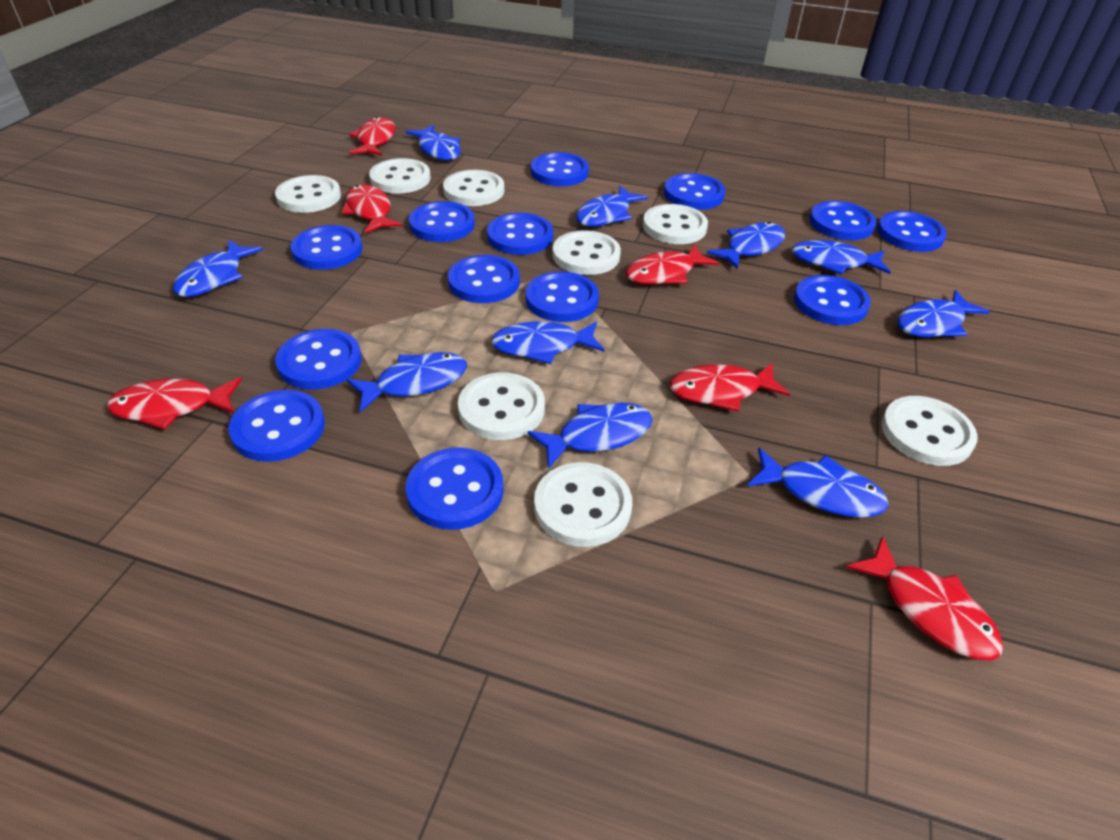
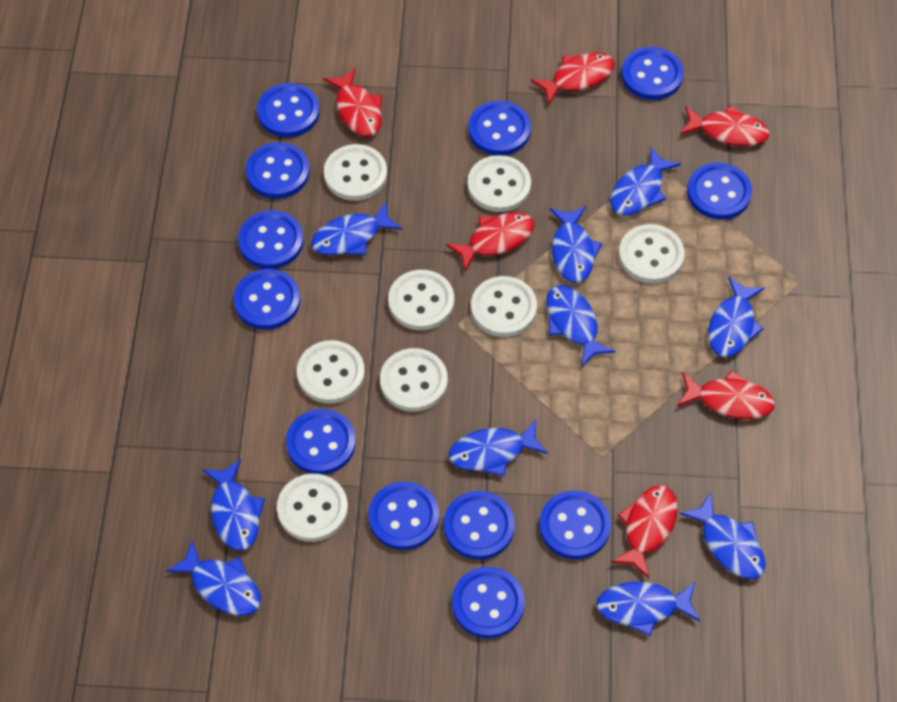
blue button: [229,390,325,462] [275,329,362,390] [290,225,363,270] [405,447,504,530] [409,201,475,242] [448,255,520,303] [487,213,553,255] [526,271,599,322] [531,152,589,186] [664,173,725,210] [794,275,871,325] [809,201,876,240] [877,211,947,252] = 13 -> [234,269,300,330] [238,210,303,269] [246,142,310,199] [257,83,320,137] [286,409,356,475] [368,482,439,550] [444,491,515,560] [452,567,525,638] [468,101,531,155] [540,490,611,559] [621,47,683,100] [687,162,752,220] = 12

